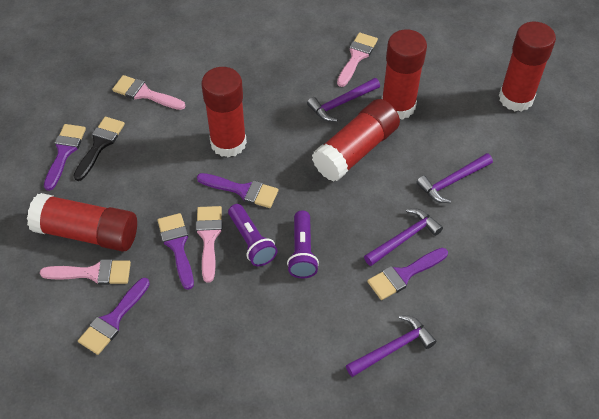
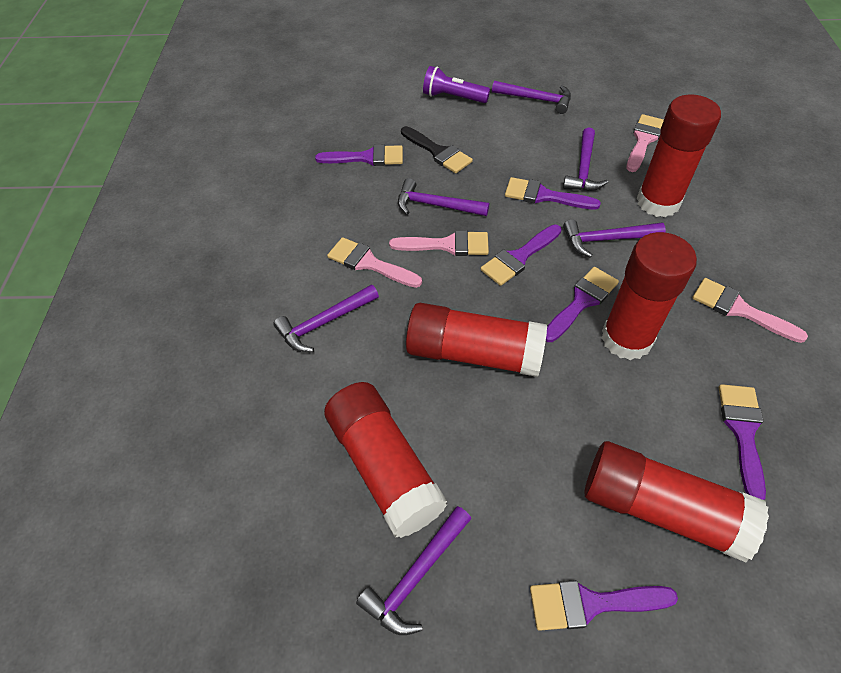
purple brush: [44,124,86,191] [78,278,150,355] [157,213,194,290] [197,173,278,208] [367,248,448,300] = 5 -> [315,145,403,166] [481,225,561,286] [505,177,601,210] [530,580,678,631] [546,267,619,342] [719,384,766,500] = 6
purple flashlight: [228,204,278,266] [287,210,319,278] = 2 -> [423,66,490,103] = 1
purple hammer: [307,78,380,122] [346,315,437,377] [364,208,443,266] [416,153,493,203] = 4 -> [273,285,379,352] [356,506,471,635] [398,178,489,216] [492,81,571,114] [563,128,608,191] [563,219,666,258] = 6

